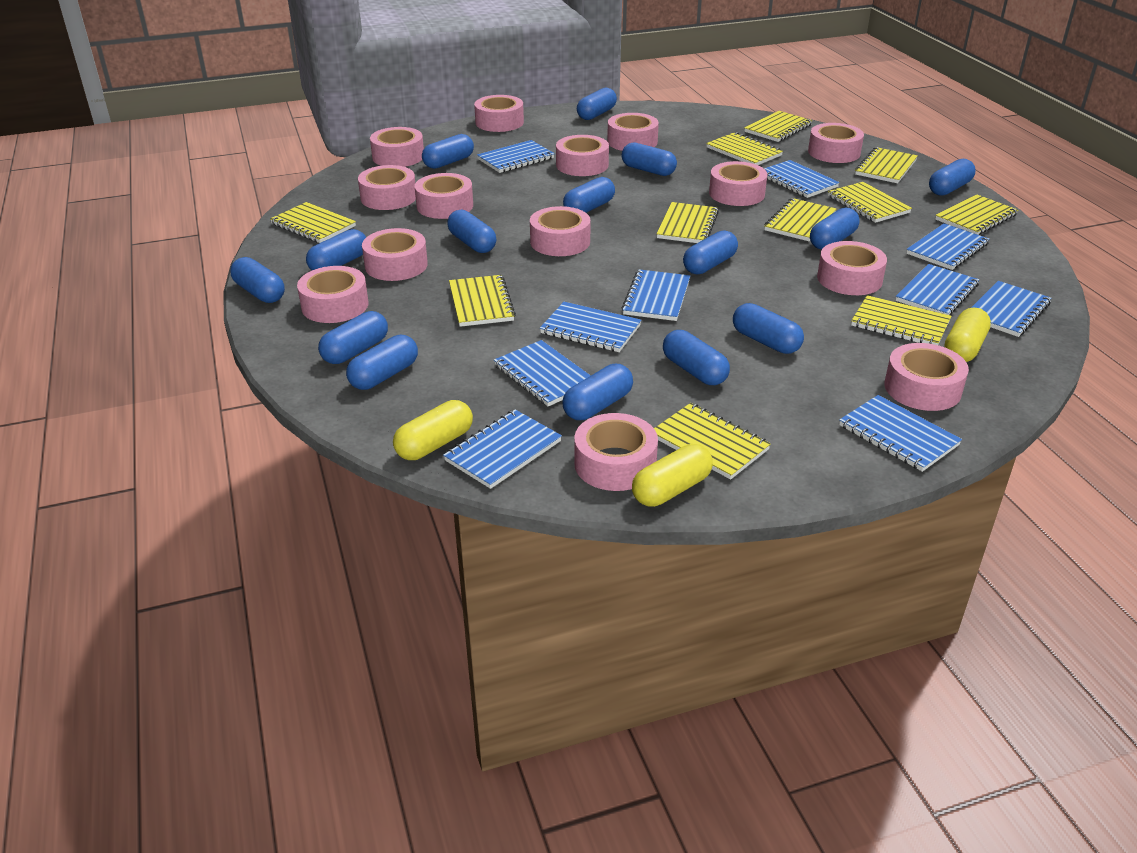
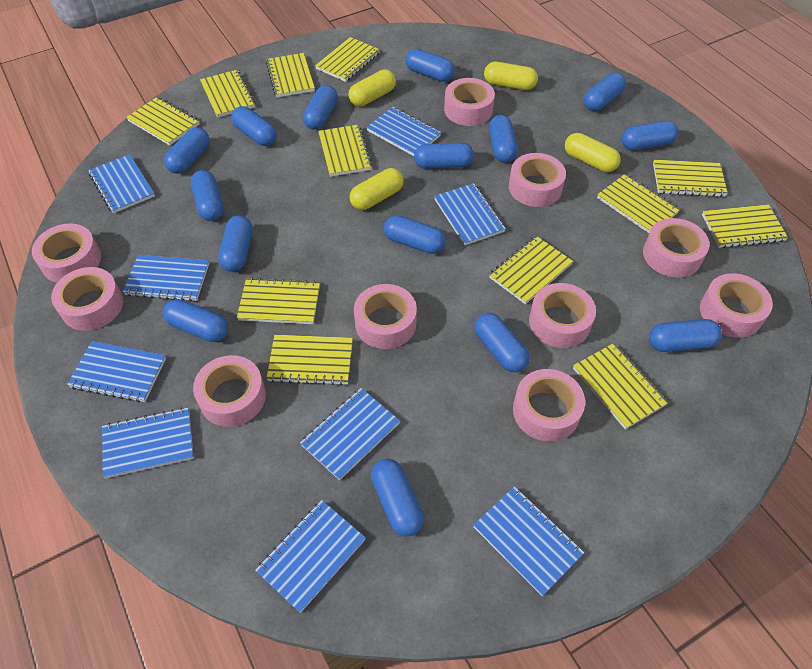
blue notebook: [443,410,562,489] [477,140,555,173] [494,340,591,406] [540,302,641,352] [622,269,690,321] [764,160,840,198] [839,395,962,472] [896,264,979,315] [907,223,989,270] [971,281,1051,337] = 10 -> [67,341,166,402] [88,154,155,213] [102,407,194,478] [123,255,209,301] [255,500,366,613] [300,388,400,480] [366,107,441,156] [434,183,506,245] [473,486,584,596] = 9
pink tape: [297,266,369,323] [358,165,416,210] [362,228,428,281] [370,127,424,167] [415,173,473,219] [474,95,524,132] [530,206,591,256] [556,135,609,176] [574,413,658,491] [607,113,659,151] [709,161,767,206] [808,123,864,163] [817,241,887,295] [884,343,969,411] = 14 -> [32,223,101,283] [51,267,123,331] [193,355,266,427] [354,284,417,349] [444,78,495,126] [509,153,566,207] [513,369,585,442] [529,283,596,348] [643,218,710,278] [700,273,773,338] = 10
yellow capsule: [393,400,473,460] [632,444,713,507] [944,308,991,362] = 3 -> [348,69,396,106] [350,168,404,210] [484,62,538,90] [565,133,621,172] = 4
yellow notebook: [270,202,356,243] [449,275,516,327] [654,403,771,480] [657,202,719,243] [706,132,783,165] [744,111,813,142] [765,198,837,242] [828,182,912,223] [851,295,951,345] [855,147,918,183] [935,194,1018,235] = 11 -> [126,97,199,146] [200,70,256,118] [237,277,320,324] [266,53,315,97] [266,335,353,386] [315,37,380,82] [318,124,372,177] [489,236,573,304] [573,343,668,429] [597,174,680,233] [653,160,728,197] [702,204,788,248] = 12

